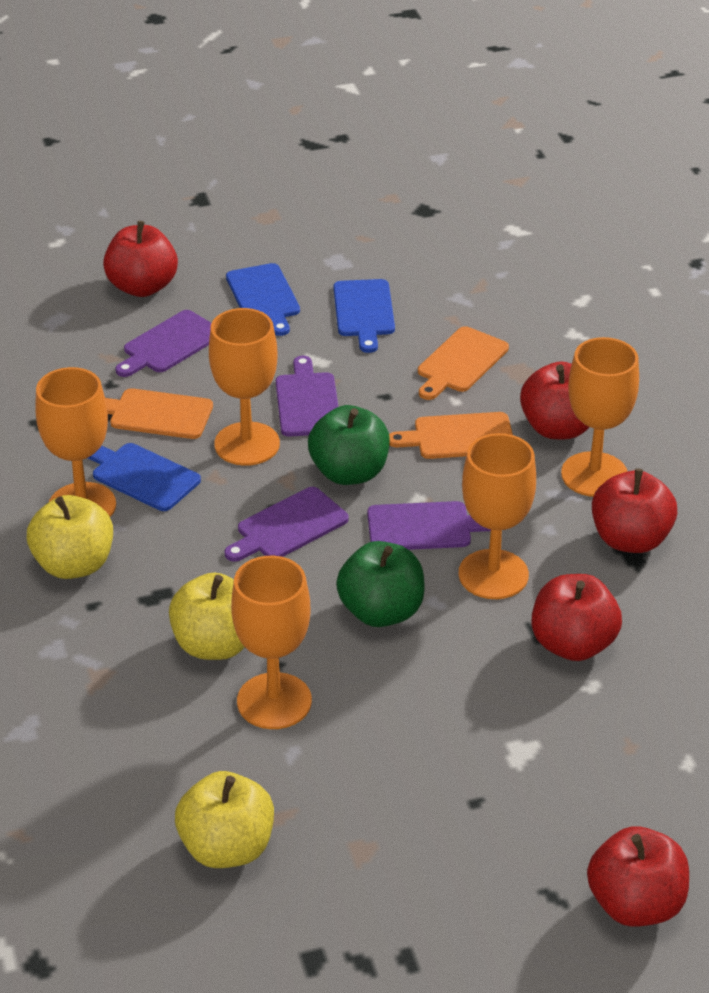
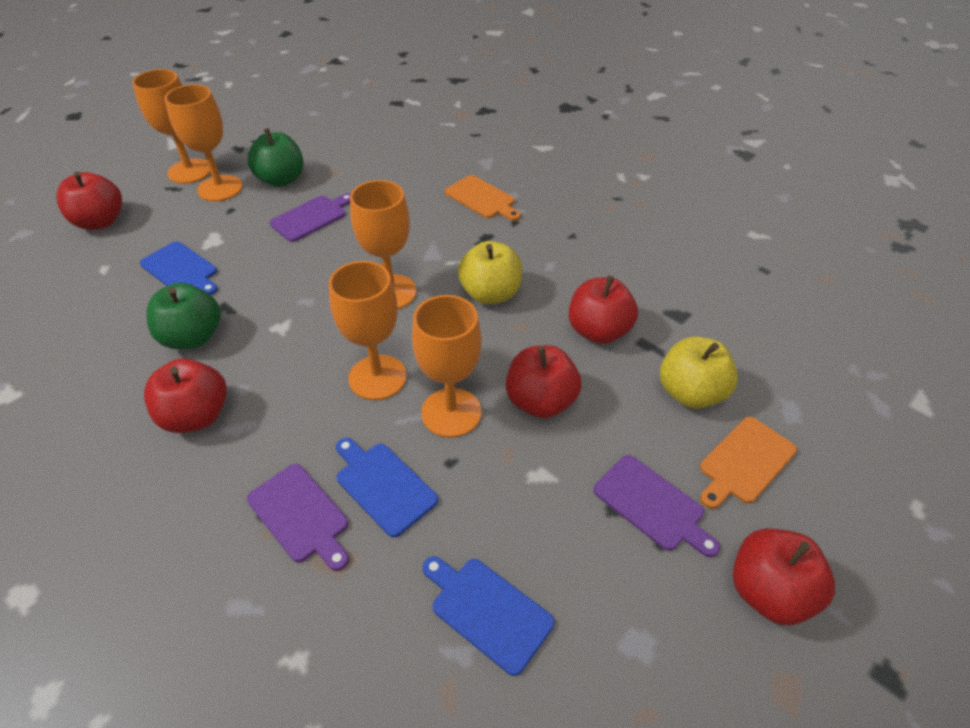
orange cutting board: [105,388,213,439] [389,412,513,459] [418,326,509,400] = 3 -> [445,175,521,221] [700,417,797,509] = 2
purple cutting board: [115,310,211,377] [225,487,349,562] [276,356,339,437] [367,501,491,550] = 4 -> [247,464,349,571] [270,193,350,242] [593,455,720,557] = 3
yellow apple: [27,495,113,579] [169,573,245,660] [175,771,274,868] = 3 -> [458,241,522,304] [660,336,738,409] = 2

